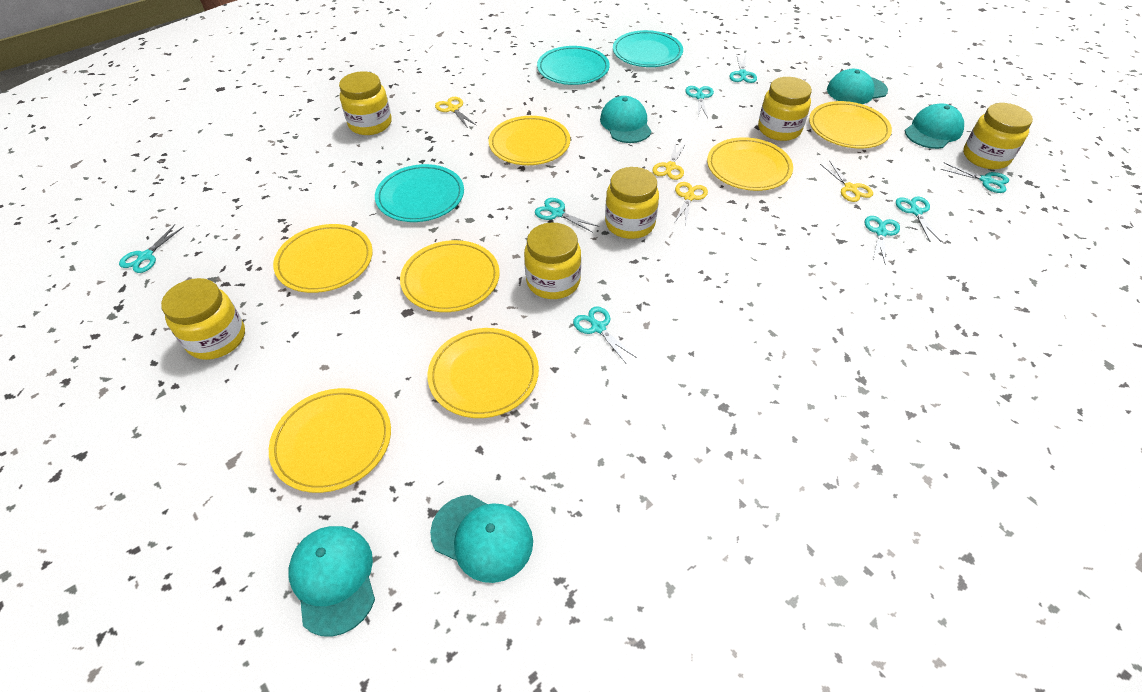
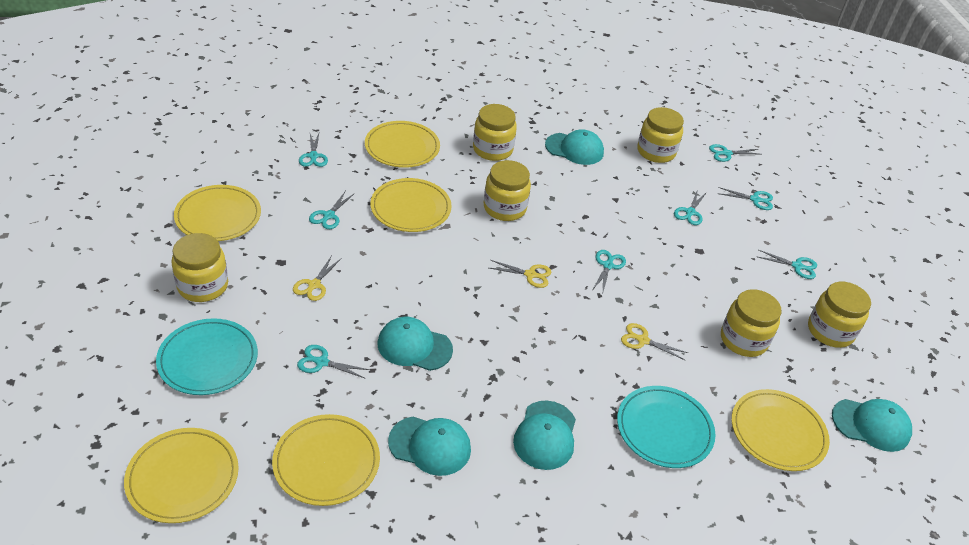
turquoise plate: [375,164,464,222] [537,46,610,85] [613,30,683,67] = 3 -> [156,318,258,395] [617,386,715,468] = 2
yellow plate: [269,388,391,493] [273,224,373,293] [400,240,500,312] [428,328,539,418] [489,116,570,165] [707,137,793,191] [809,101,892,148] = 7 -> [124,428,239,523] [174,185,261,241] [272,414,380,506] [365,121,440,168] [370,178,452,232] [731,389,830,471] = 6
yellow scissors: [435,97,477,128] [652,143,686,180] [674,182,708,226] [820,161,873,202] = 4 -> [293,255,342,301] [489,260,551,288] [621,323,688,360] = 3

